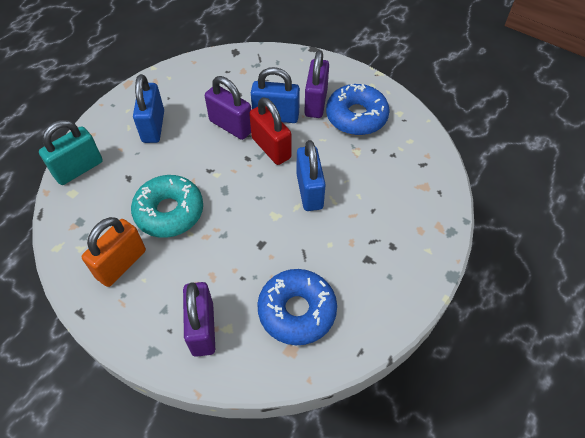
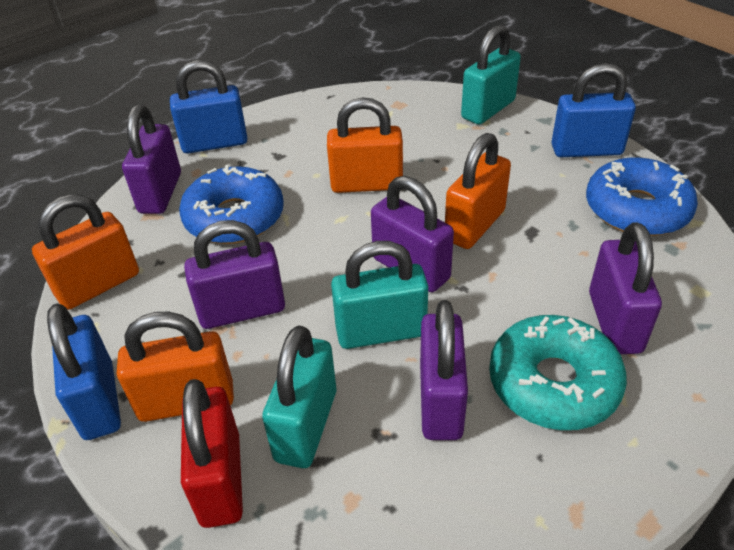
orange padlock: [82,217,146,287] = 1 -> [32,194,139,310] [117,312,234,422] [327,97,403,193] [445,133,511,249] = 4
purple padlock: [183,282,215,357] [205,76,251,140] [304,50,329,118] = 3 -> [122,104,181,214] [184,220,285,329] [371,176,454,292] [420,300,468,440] [589,222,662,354] = 5
turquoise padlock: [39,120,103,185] = 1 -> [262,325,336,468] [331,241,428,349] [461,25,521,125] = 3

